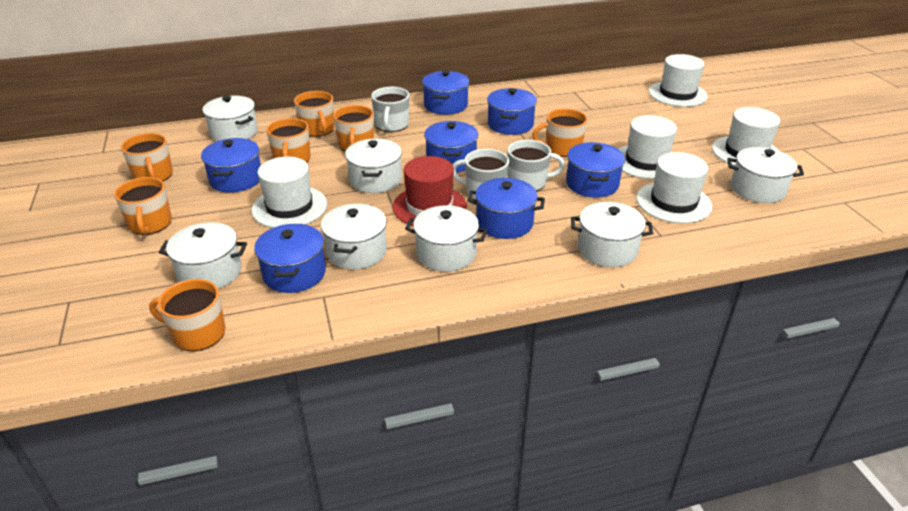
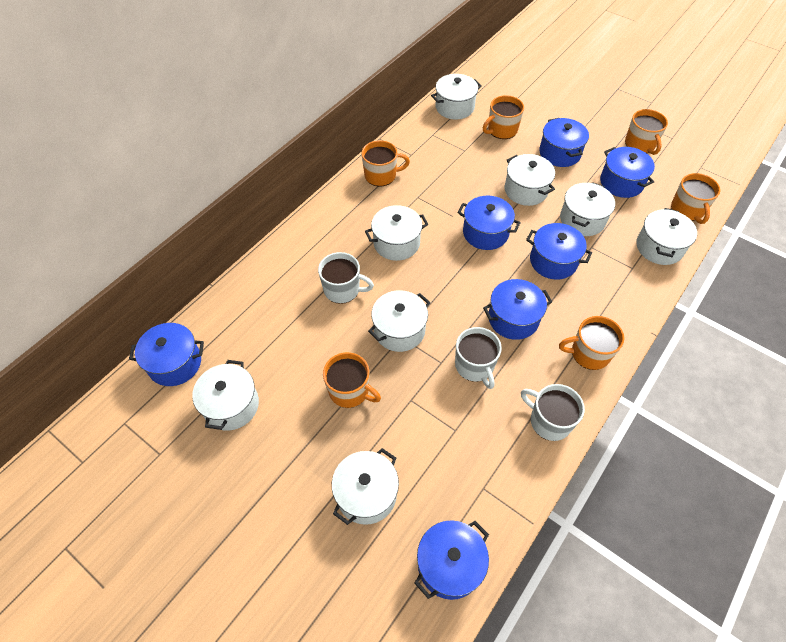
orange mug: [114,177,172,235] [121,133,173,181] [149,279,225,351] [266,118,311,163] [294,91,334,137] [333,105,374,152] [532,109,588,157] = 7 -> [323,352,381,408] [362,140,410,186] [483,95,524,139] [559,316,625,370] [625,109,668,155] [671,173,721,224] = 6
red hat: [392,156,467,226] = 1 -> none = 0
white hat: [251,157,327,228] [619,115,677,179] [636,152,712,223] [649,54,708,107] [712,107,780,166] = 5 -> none = 0
white pot: [159,222,247,289] [202,96,258,141] [321,204,387,269] [345,139,402,193] [405,205,487,271] [571,202,653,267] [727,147,804,203] = 7 -> [192,360,259,431] [332,448,399,525] [365,205,428,261] [368,290,430,352] [431,74,482,120] [505,154,555,206] [560,182,615,236] [637,208,697,265] = 8

